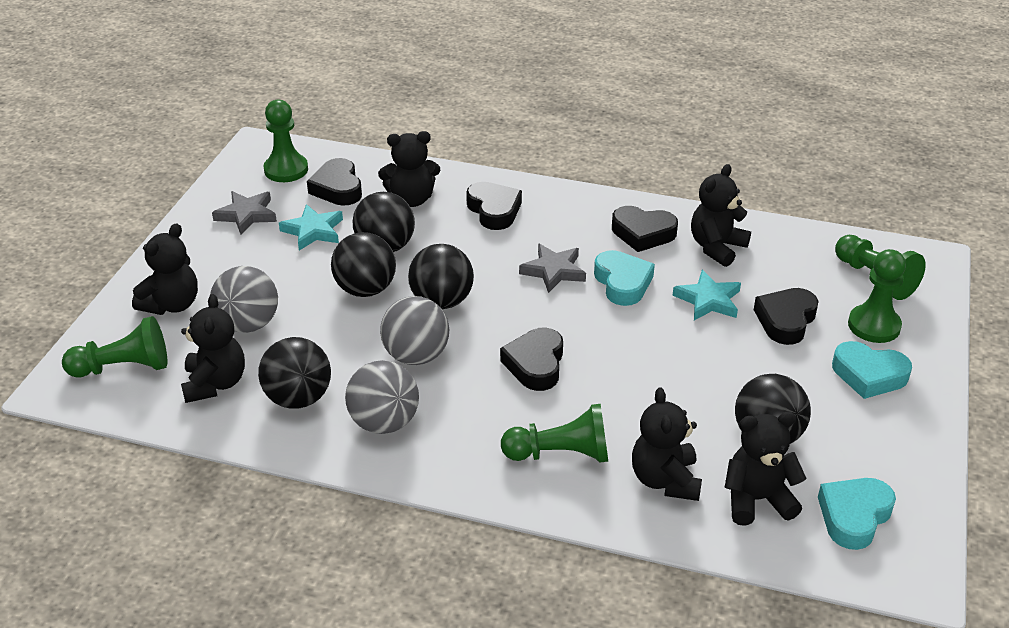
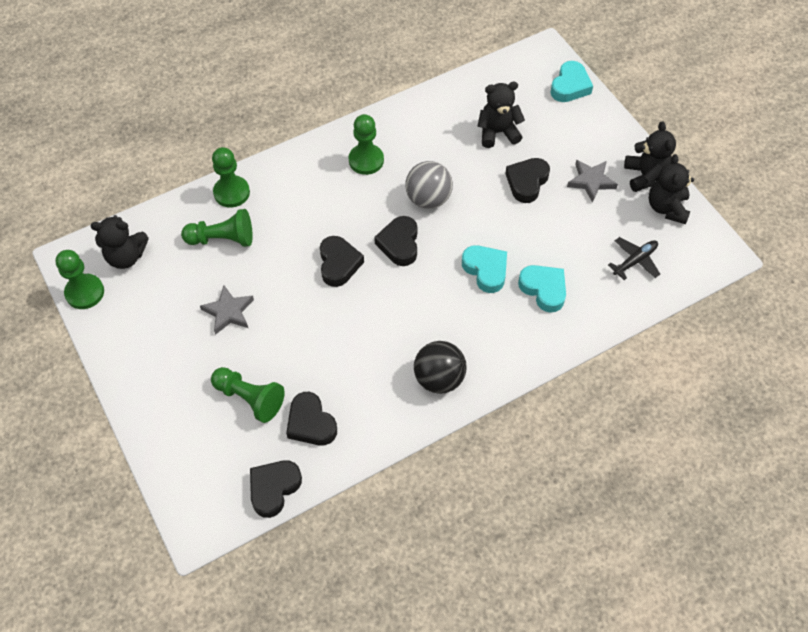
black ball: [258,337,331,409] [331,232,396,297] [352,192,415,252] [408,244,474,309] [735,374,811,444] = 5 -> [414,341,466,394] = 1
black plane: none = 0 -> [608,237,660,280] = 1
black teddy bear: [132,223,198,315] [181,294,245,403] [378,131,441,207] [632,387,702,501] [691,164,751,267] [724,412,807,526] = 6 -> [90,215,149,269] [477,82,525,148] [624,121,676,192] [649,154,694,224] = 4
grey ball: [210,266,278,333] [345,360,419,434] [380,296,449,365] = 3 -> [405,161,453,209] = 1
turquoise star: [279,204,343,250] [672,270,741,320] = 2 -> none = 0

